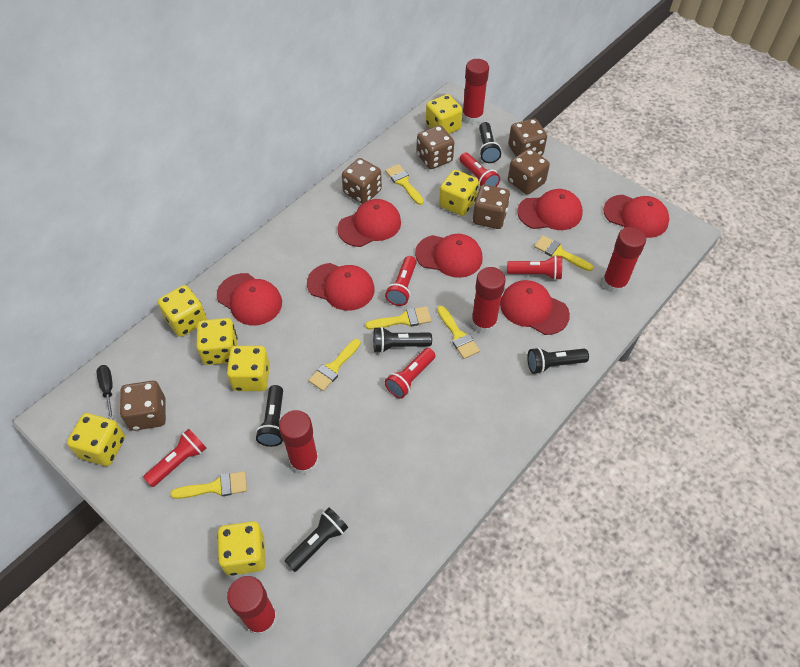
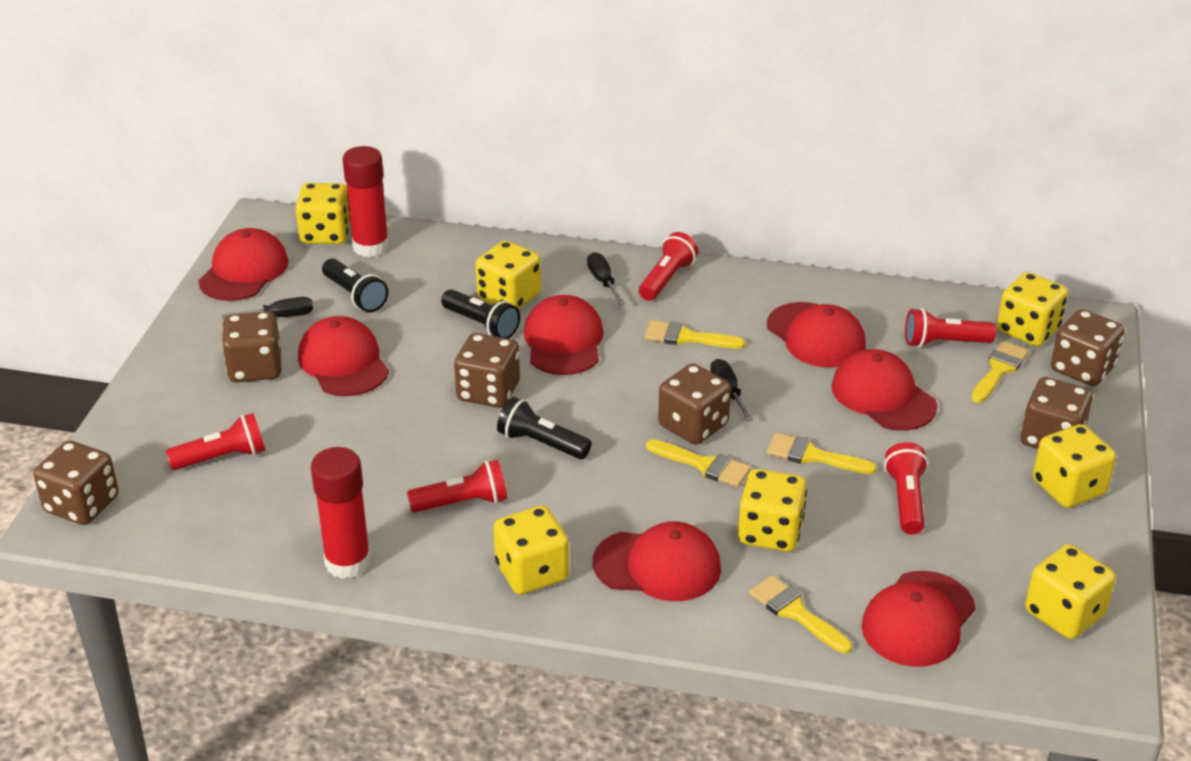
black flashlight: [256,385,283,447] [284,507,348,572] [373,327,432,353] [479,122,501,163] [527,347,589,374] = 5 -> [322,259,388,312] [441,289,520,339] [497,397,591,459] = 3
black screwdriver: [97,365,114,420] = 1 -> [222,297,313,318] [587,252,625,305] [710,359,753,421] = 3
red glue stick: [227,576,277,636] [279,410,319,475] [462,59,489,124] [471,267,506,334] [602,227,646,294] = 5 -> [311,447,371,579] [343,146,389,257] = 2
yellow brush: [171,471,247,499] [308,339,361,391] [365,306,431,329] [385,164,424,205] [437,306,480,359] [534,235,593,271] = 6 -> [644,320,745,349] [646,439,751,487] [749,575,852,654] [767,433,877,474] [971,341,1029,403] = 5

